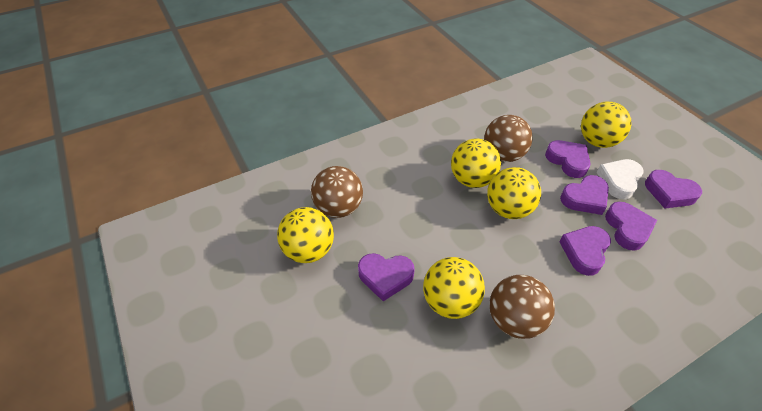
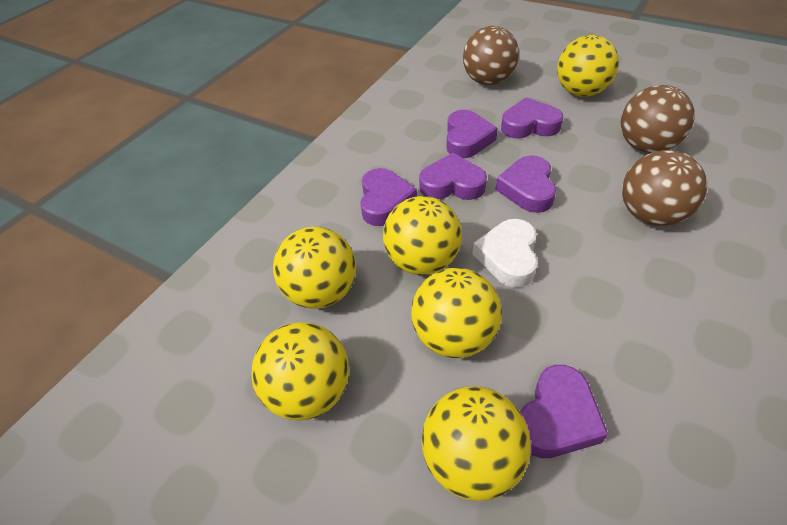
yellow ball: [277,207,334,263] [423,257,485,319] [451,138,501,188] [487,167,541,219] [581,102,631,148] = 5 -> [251,322,349,421] [273,227,356,309] [383,196,462,275] [411,268,502,358] [421,386,531,501] [557,35,619,97] = 6

